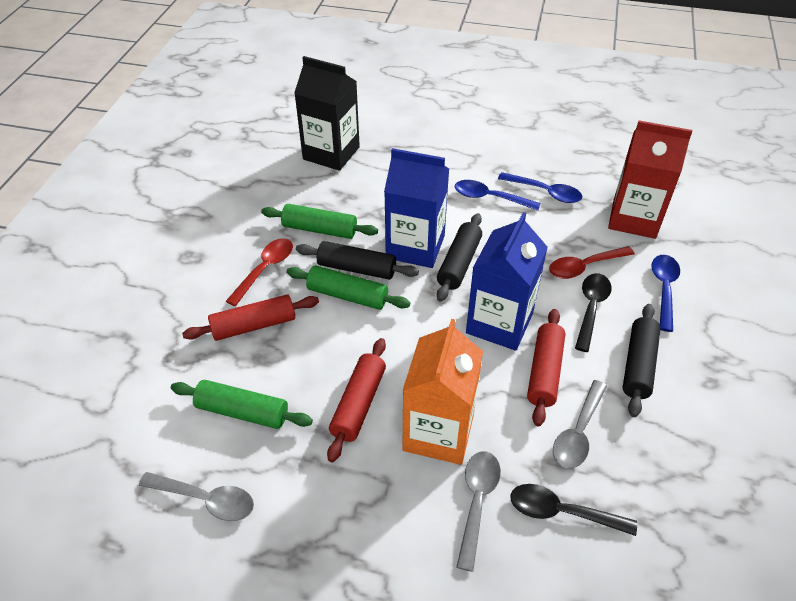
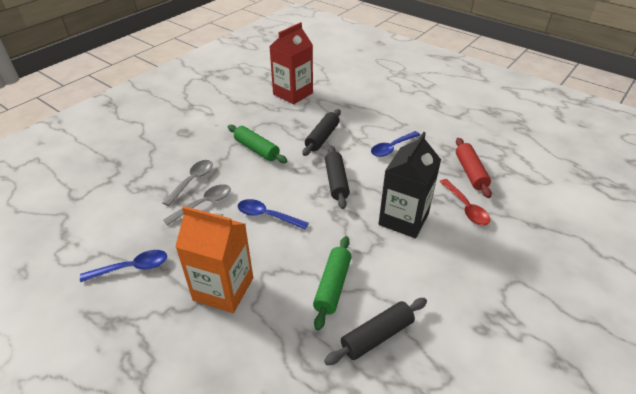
black spoon: [510,484,637,536] [575,273,612,352] = 2 -> none = 0
blue carton: [384,148,449,268] [466,212,548,351] = 2 -> none = 0
green rolling pin: [171,380,313,429] [261,204,378,239] [286,265,410,310] = 3 -> [228,125,288,163] [313,236,352,331] = 2
grey spoon: [139,472,254,521] [456,451,501,572] [553,380,607,469] = 3 -> [163,160,213,206] [163,184,231,225] = 2
red rolling pin: [182,295,319,341] [327,338,386,462] [527,309,566,427] = 3 -> [456,138,492,198] = 1
red spoon: [226,238,293,306] [549,246,635,279] = 2 -> [440,179,490,225] = 1

